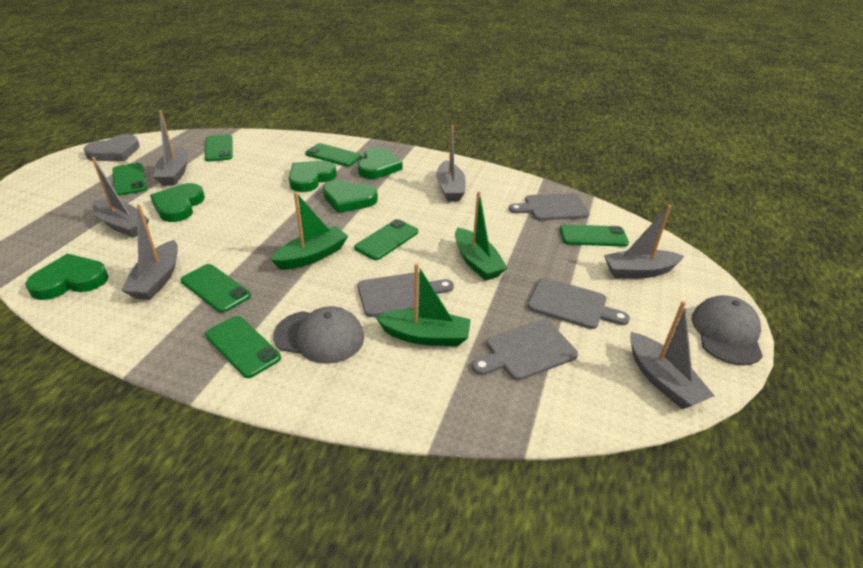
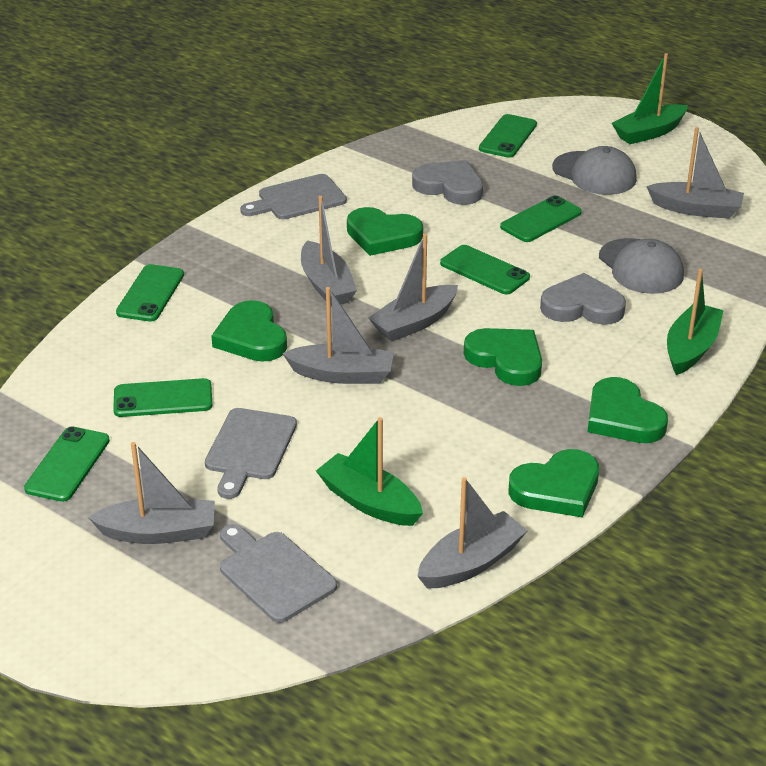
green phone: [112,163,147,196] [180,264,251,313] [205,134,233,162] [205,316,281,378] [305,143,361,167] [354,219,418,260] [560,224,629,247] = 7 -> [24,426,110,502] [113,378,212,417] [116,264,184,322] [440,245,530,294] [479,114,537,158] [500,195,582,242] = 6
grey cutting board: [357,272,454,317] [472,320,578,380] [509,193,590,220] [528,278,630,329] = 4 -> [205,408,297,499] [220,524,337,623] [240,174,347,219] = 3
grey heart: [84,134,140,161] = 1 -> [412,160,483,205] [540,273,626,325] = 2

